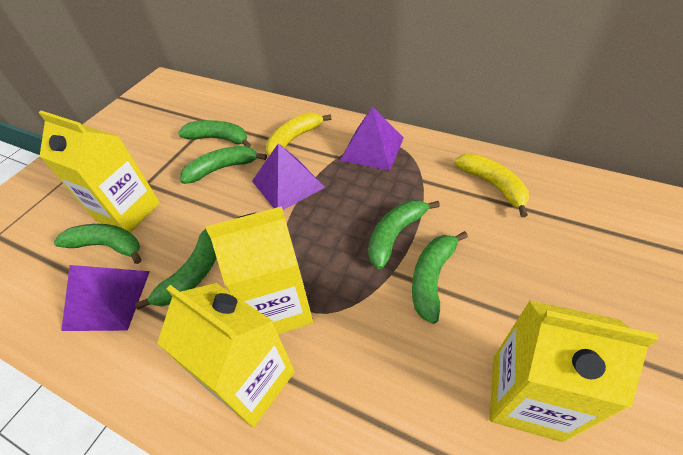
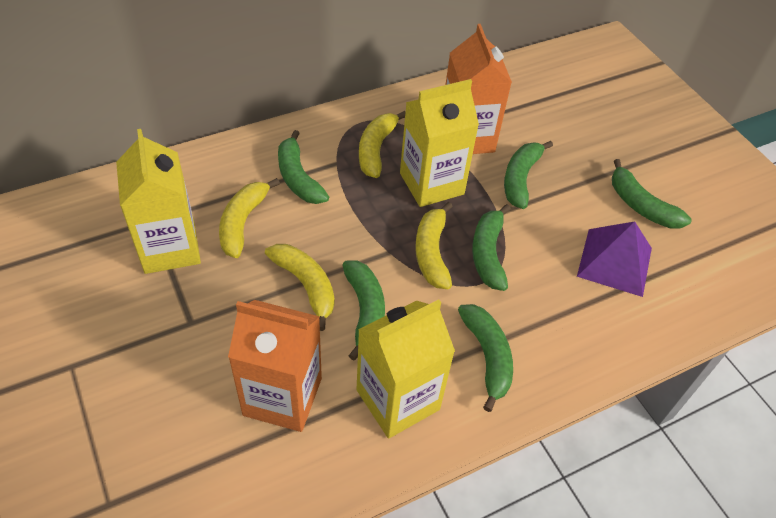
orange carton: none = 0 -> [228,300,322,432] [445,24,512,154] = 2
purple pyramid: [61,265,150,331] [252,143,325,210] [340,107,404,171] = 3 -> [577,221,652,297] = 1
yellow banana: [266,112,332,156] [454,154,529,217] = 2 -> [219,178,280,258] [265,244,335,331] [359,111,406,178] [415,202,453,289] = 4
yellow carton: [38,111,160,233] [157,283,295,427] [206,206,313,334] [490,300,658,442] = 4 -> [116,129,201,274] [356,300,455,439] [400,79,479,207] = 3

